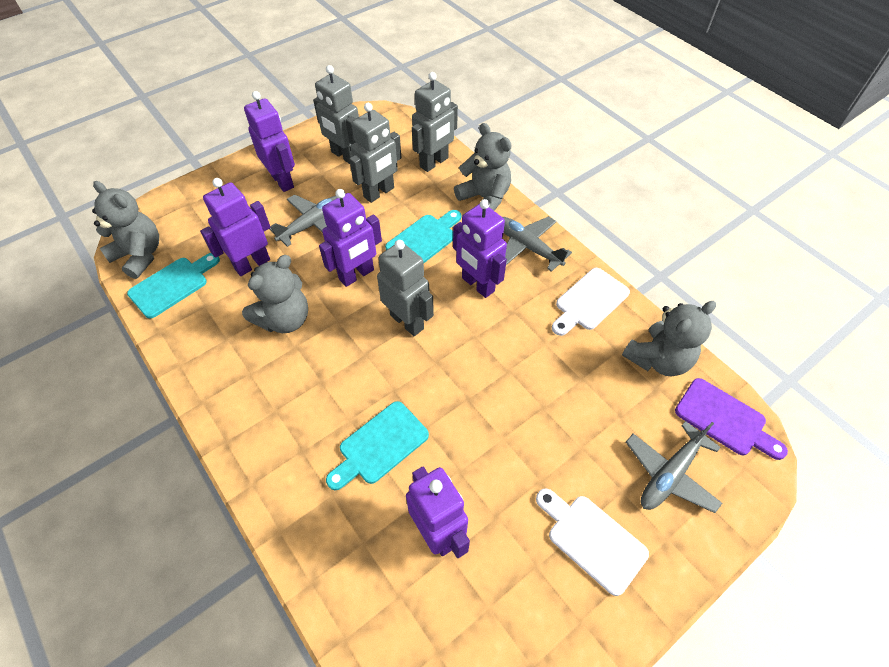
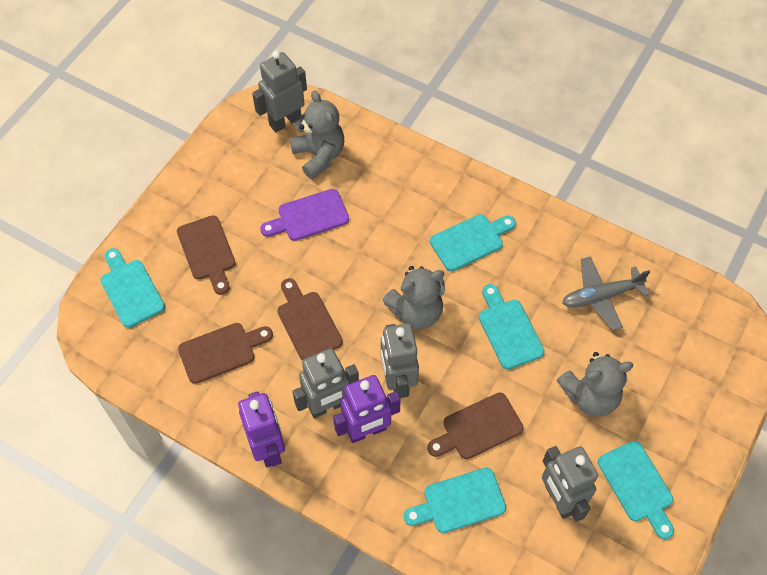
brown cutting board: none = 0 -> [177,215,236,295] [178,323,273,384] [277,278,343,361] [427,393,524,459] = 4
grey plane: [270,194,337,247] [503,216,572,272] [626,421,722,513] = 3 -> [562,256,650,330] = 1
grey teddy bear: [92,181,159,279] [242,255,308,333] [454,123,512,211] [622,301,716,376] = 4 -> [290,90,344,179] [383,266,445,329] [557,352,633,417] = 3
purple robot: [200,178,271,276] [244,91,295,192] [319,189,382,287] [406,467,470,558] [453,199,507,298] = 5 -> [238,391,285,467] [333,375,401,443] = 2
turquoise cutting board: [127,253,220,319] [326,401,429,490] [385,210,461,263] = 3 -> [100,248,165,328] [404,468,506,533] [430,214,516,271] [479,284,545,369] [598,441,674,539] = 5
white cutting board: [536,488,649,596] [552,268,630,336] = 2 -> none = 0

